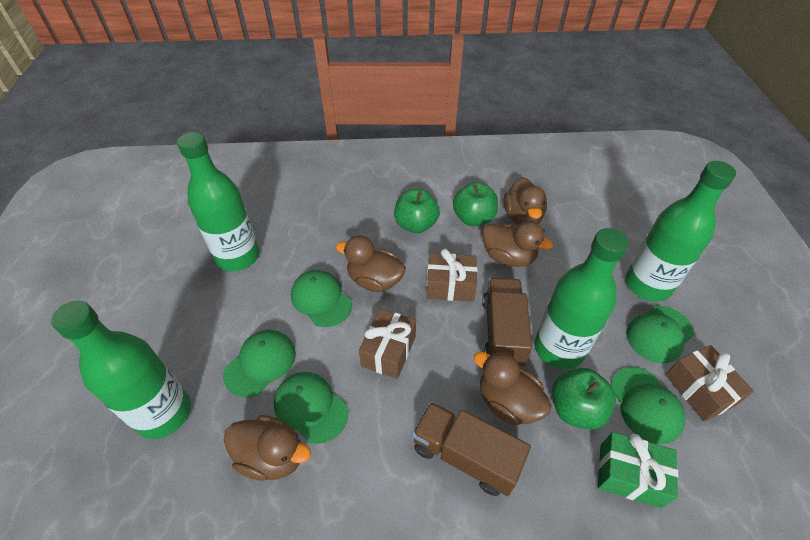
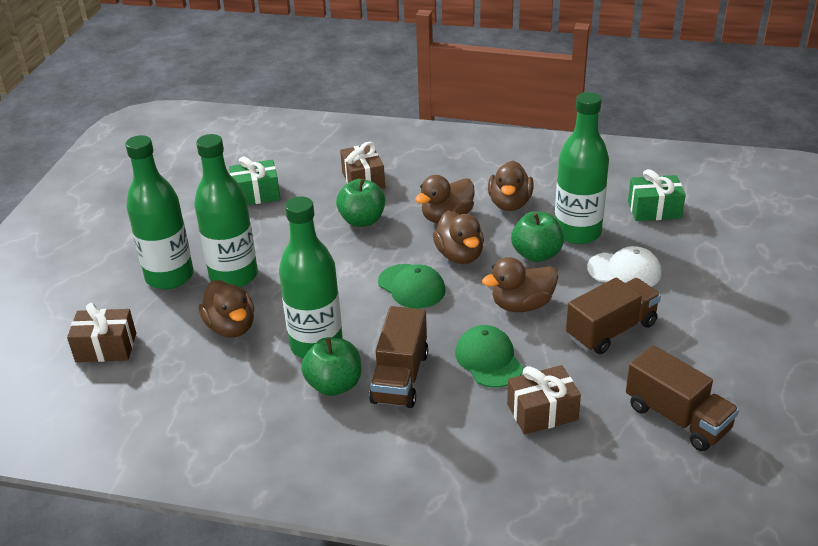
brown truck: [412,402,531,496] [482,278,532,366] = 2 -> [369,306,429,408] [566,277,661,354] [626,345,739,451] = 3
green cap: [223,330,296,397] [274,372,348,444] [291,270,352,327] [611,367,685,444] [626,306,694,363] = 5 -> [378,264,446,309] [455,325,523,388] = 2
green gift: [598,432,678,508] = 1 -> [229,156,280,205] [628,169,686,221] = 2
white cap: none = 0 -> [587,246,661,287] = 1

